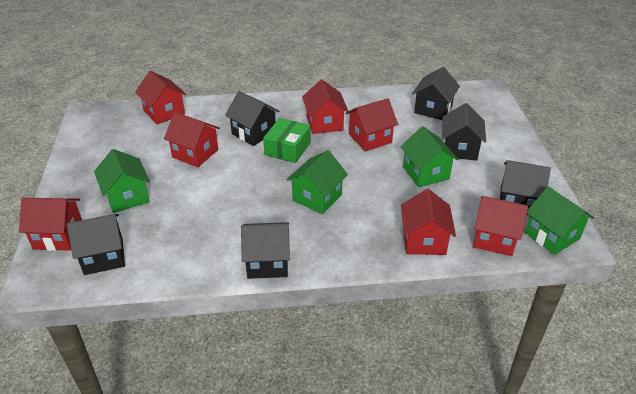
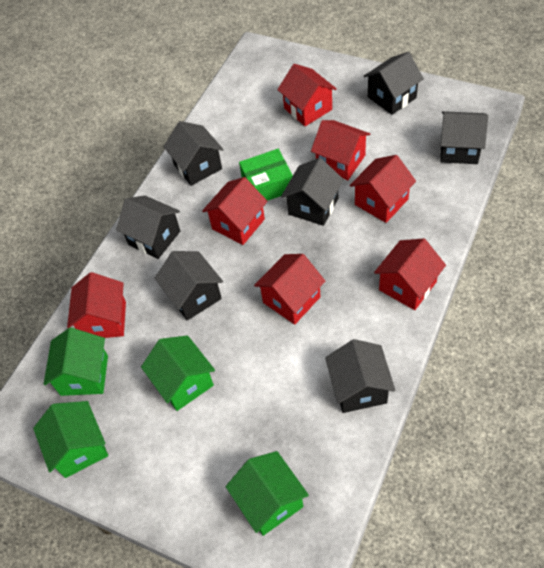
black house: [67,214,125,275] [225,91,279,146] [241,222,290,279] [412,67,460,120] [442,103,486,160] [500,160,551,215] = 6 -> [116,195,180,259] [155,251,223,321] [163,121,224,186] [281,158,344,226] [325,339,396,413] [363,52,424,115] [440,111,488,164] = 7

